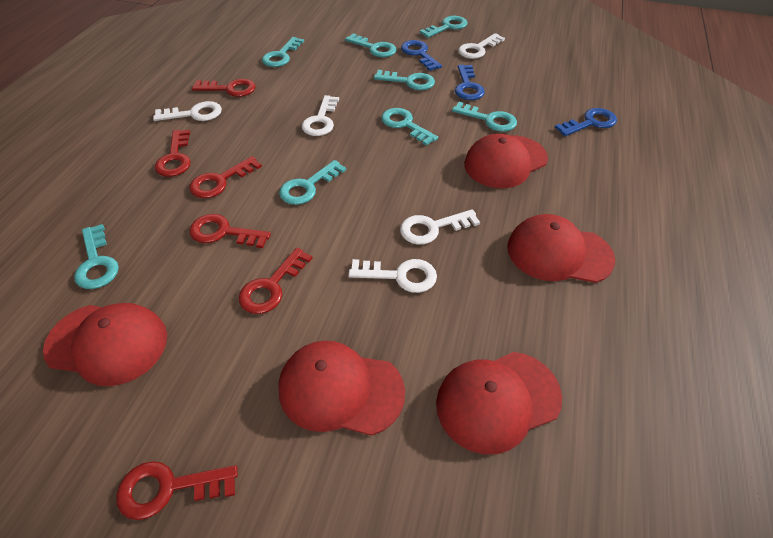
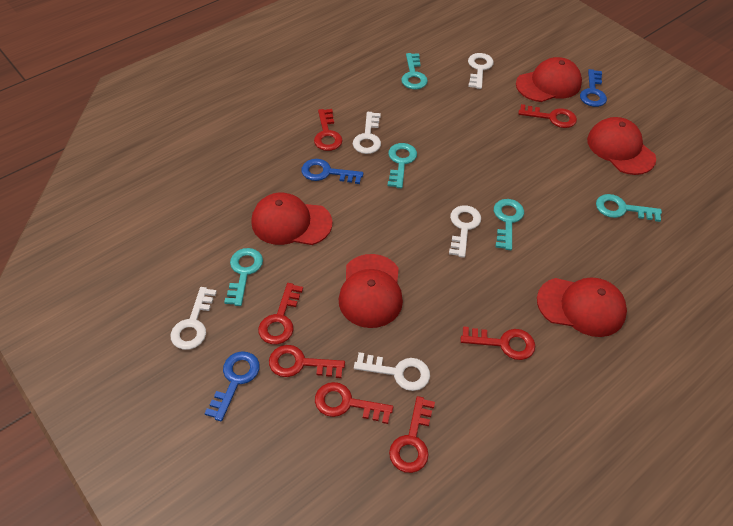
red key: [116,461,238,520] [155,130,190,177] [189,156,262,198] [189,214,271,248] [192,79,256,97] [239,248,313,314] = 6 -> [258,283,303,344] [269,345,345,378] [314,109,343,151] [315,382,393,424] [389,396,435,473] [461,326,535,360] [518,104,577,128] = 7
turquoise key: [74,224,119,289] [262,37,304,67] [279,160,346,205] [345,33,396,57] [374,70,435,90] [381,108,438,146] [420,16,467,38] [452,102,517,132] = 8 -> [224,248,263,306] [388,143,417,188] [401,53,428,89] [494,199,524,250] [596,194,662,222] = 5

